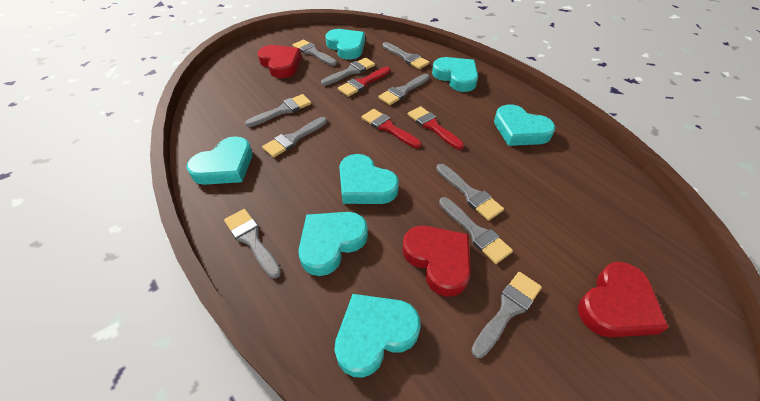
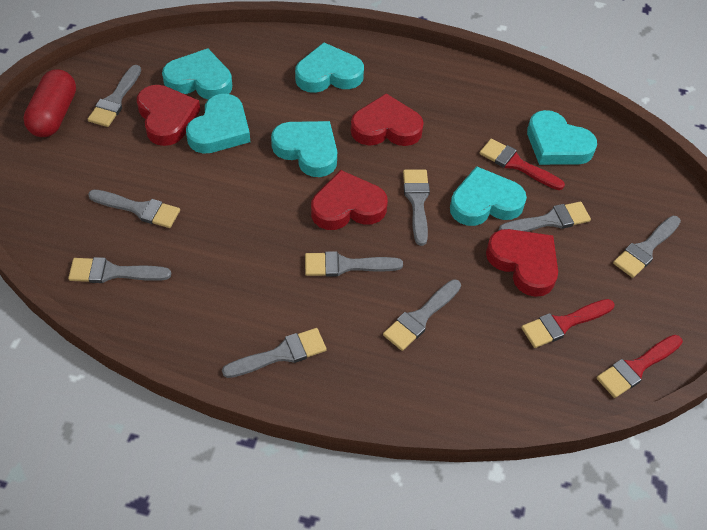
grey brush: [224,209,281,279] [245,94,312,127] [262,117,327,158] [292,39,337,66] [321,58,375,86] [378,74,430,105] [383,42,430,69] [436,164,504,221] [439,197,513,264] [471,272,542,358] = 10 -> [68,257,171,283] [88,65,141,127] [88,189,180,228] [222,328,327,378] [305,251,403,277] [383,279,461,351] [403,170,430,246] [498,202,591,232] [613,216,681,278] = 9
red capsule: none = 0 -> [23,69,76,137] = 1
red heart: [257,45,302,78] [403,226,471,297] [578,262,669,337] = 3 -> [137,85,200,146] [311,170,388,230] [351,93,424,146] [486,229,558,297] = 4
turquoise heart: [187,136,252,185] [298,212,368,276] [325,29,365,60] [334,294,421,378] [339,154,399,204] [432,57,478,92] [494,104,556,146] = 7 -> [162,48,232,99] [186,94,250,154] [271,121,337,177] [295,42,364,93] [450,166,527,226] [527,110,597,165] = 6

